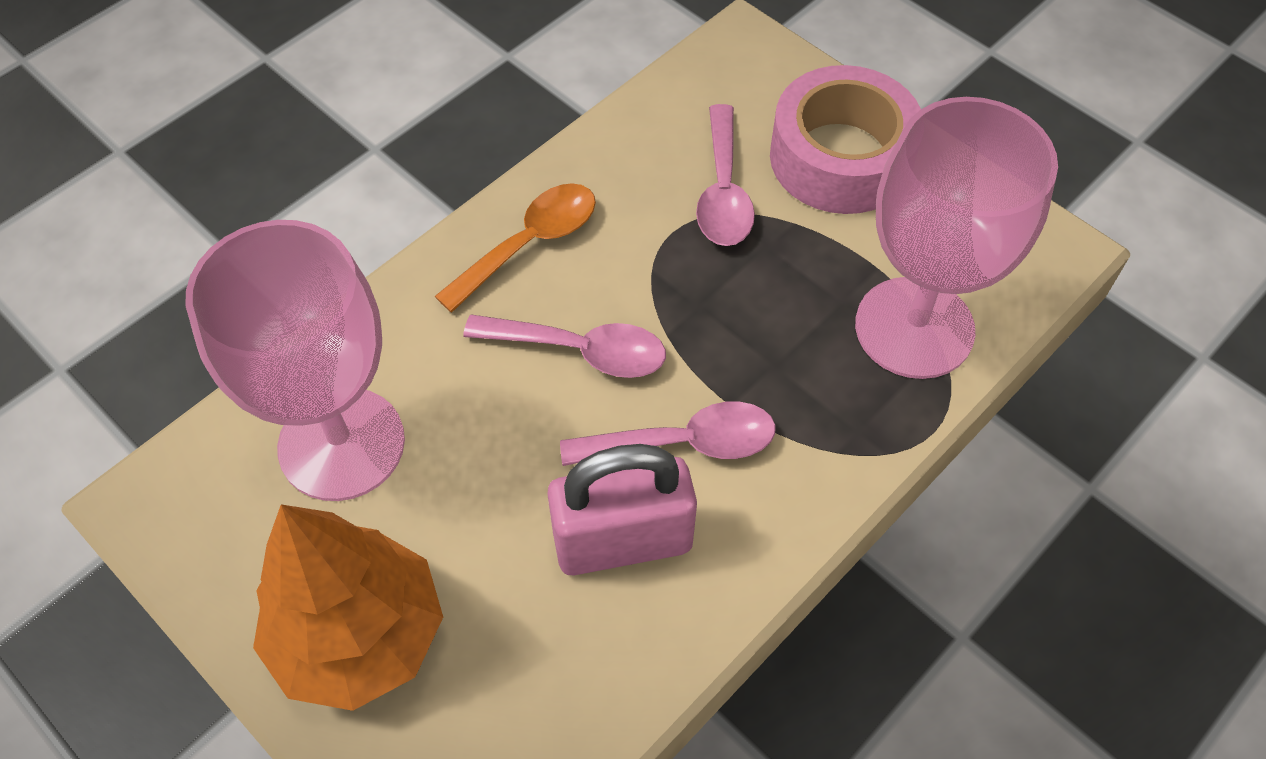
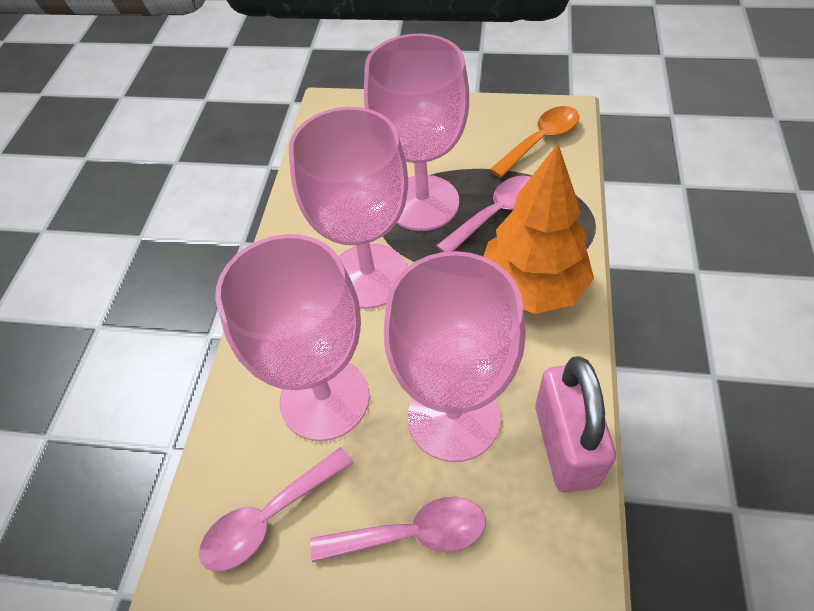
pink goblet: [186,220,405,501] [855,97,1058,379] = 2 -> [215,234,369,441] [289,107,408,309] [364,34,469,231] [384,251,526,462] = 4
pink tape: [770,65,921,214] = 1 -> none = 0

